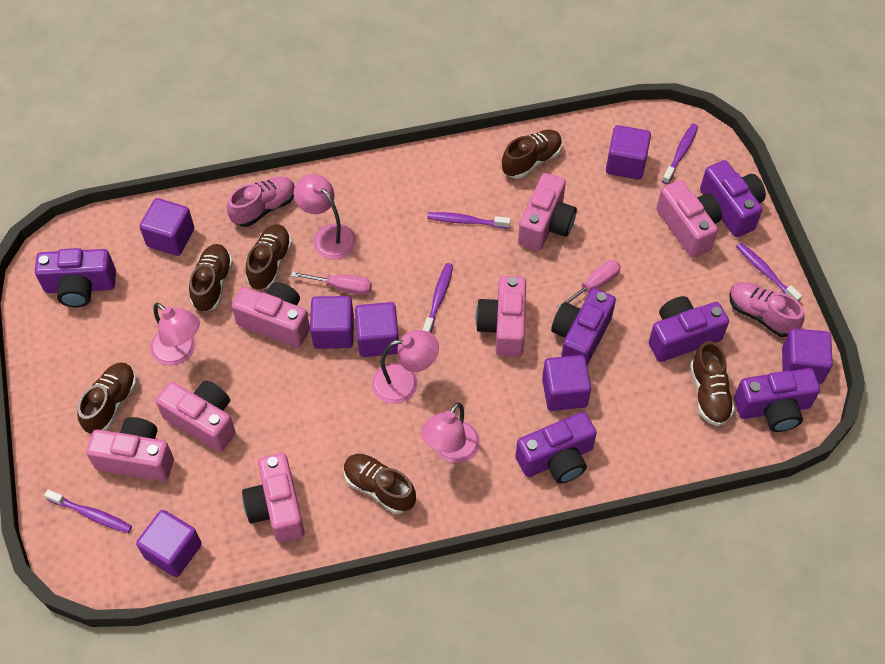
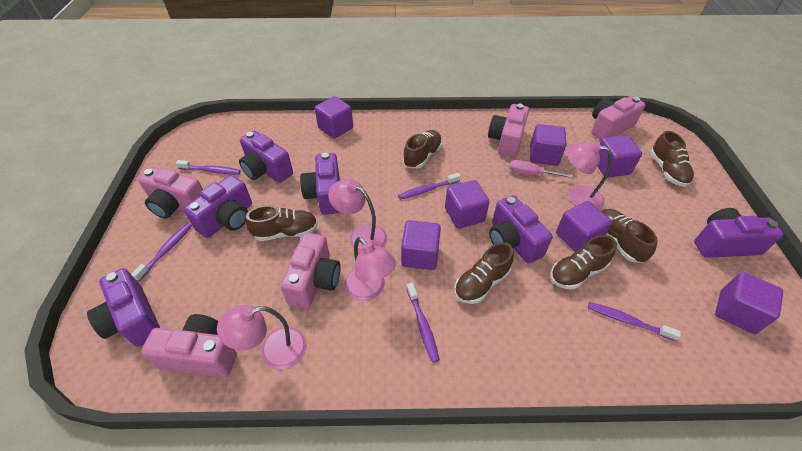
pink camera: [86,417,174,482] [156,380,236,452] [232,282,310,348] [242,453,305,543] [476,276,526,357] [518,173,577,251] [656,180,722,258] = 7 -> [138,167,203,218] [141,314,237,378] [280,233,341,309] [488,104,529,158] [591,96,645,140] = 5
pink screwdriver: [291,272,372,295] [556,260,621,309] = 2 -> [509,160,573,178] = 1
pink shoe: [227,176,295,227] [729,282,804,337] = 2 -> none = 0

